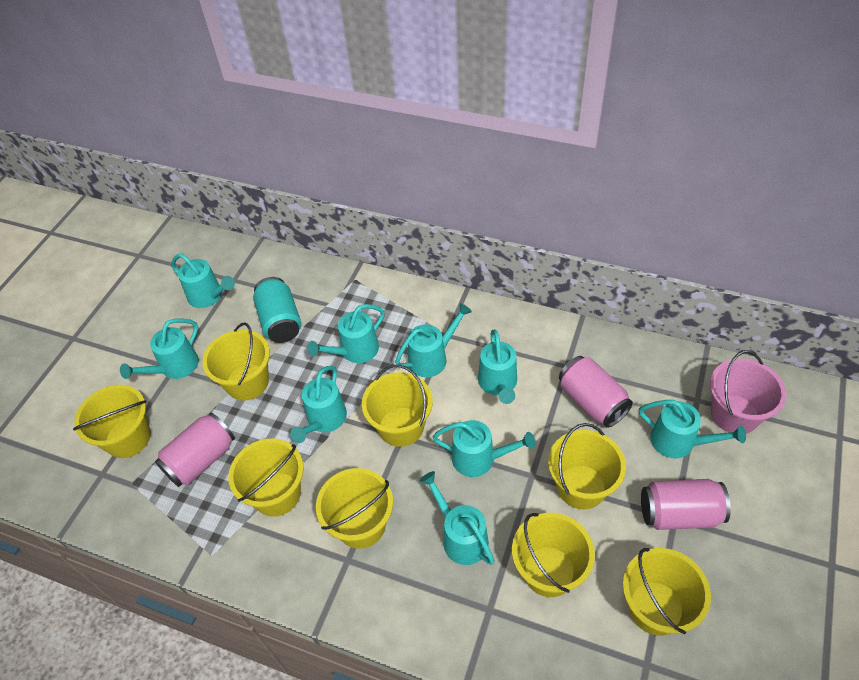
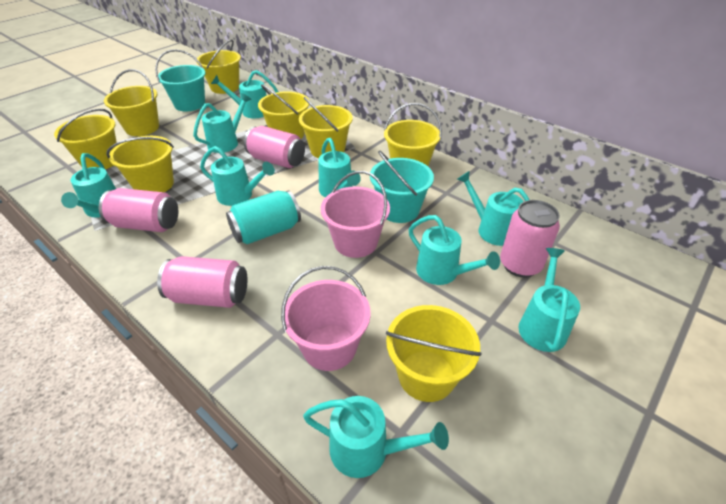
pink bucket: [710,350,786,434] = 1 -> [281,266,371,371] [321,171,390,258] = 2
pink can: [155,413,235,487] [559,356,633,428] [641,479,731,530] = 3 -> [99,188,178,232] [157,256,247,308] [244,126,305,168] [500,200,560,278] = 4
turquoise bucket: none = 0 -> [155,49,206,111] [370,150,434,223] = 2

